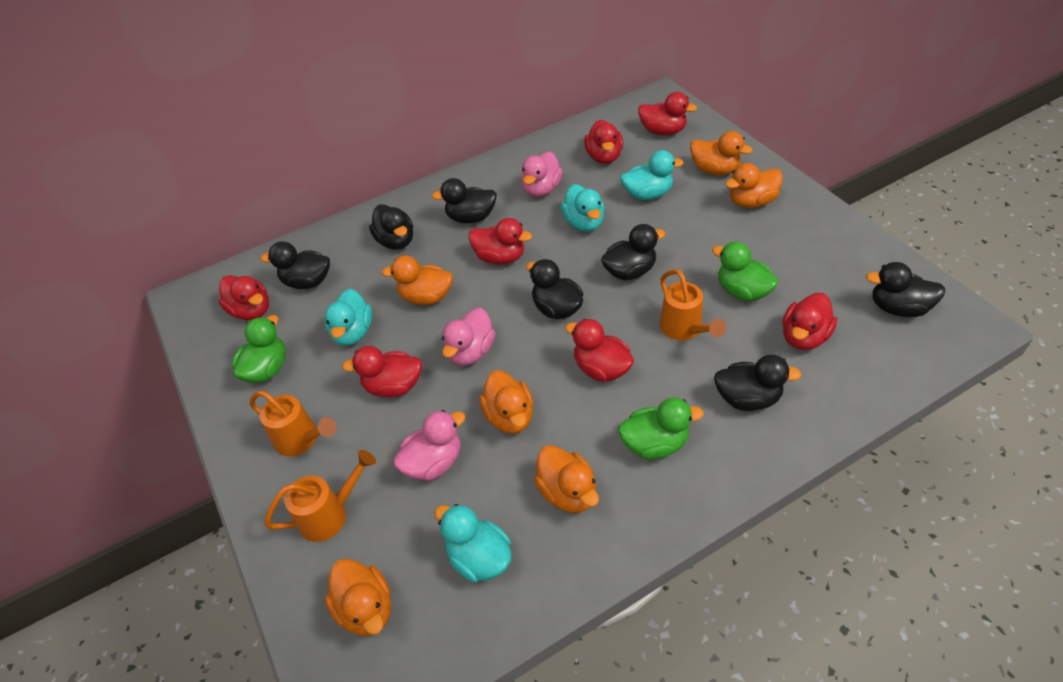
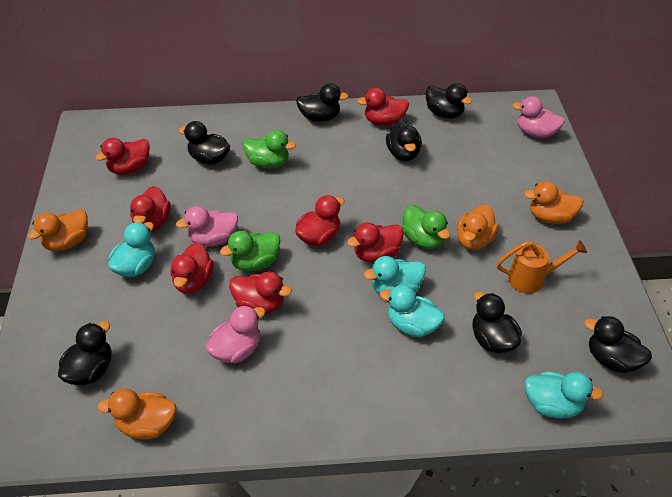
orange duck: [325,559,391,636] [382,255,453,305] [479,370,534,434] [534,445,599,513] [690,131,753,175] [725,163,783,208] = 6 -> [27,209,88,251] [97,388,176,440] [457,205,499,250] [524,181,584,224] = 4
orange watering can: [250,391,336,456] [265,450,376,542] [660,269,726,340] = 3 -> [497,240,587,293] = 1

